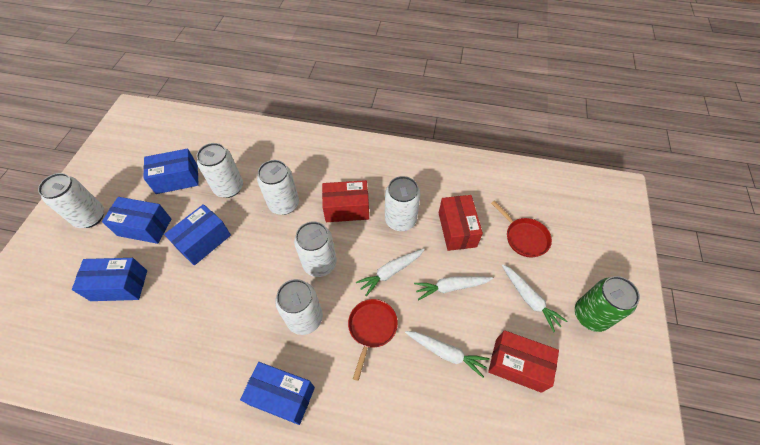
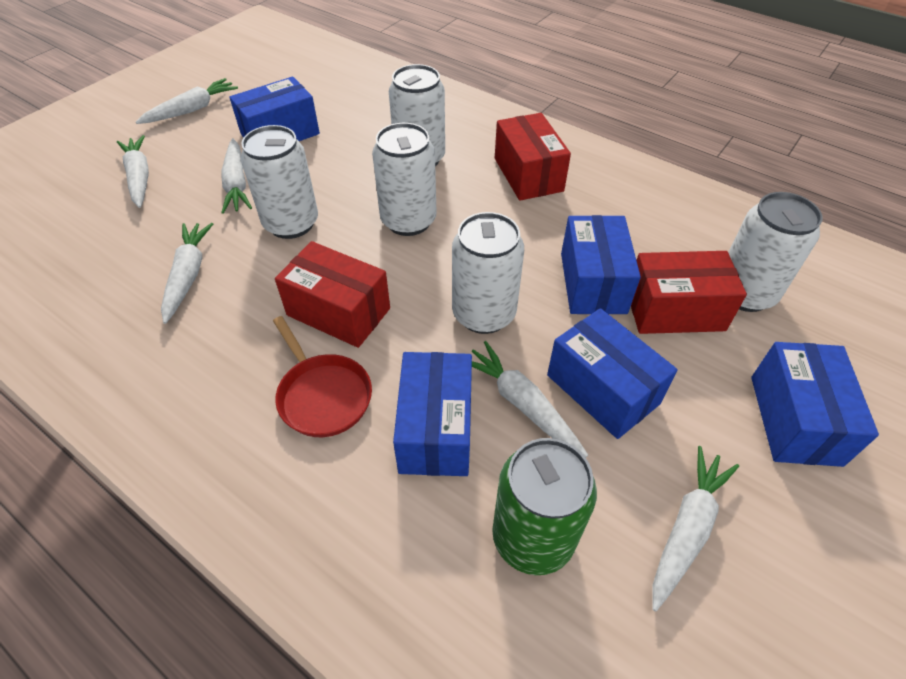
red pan: [348,299,398,381] [491,201,552,257] = 2 -> [273,316,372,437] = 1
white can: [38,173,104,228] [197,143,243,198] [257,160,299,215] [275,279,323,335] [294,221,337,277] [385,176,421,231] = 6 -> [241,125,318,239] [372,123,437,236] [389,64,445,166] [452,212,524,334] [728,192,823,312] = 5
white carrot: [356,249,425,296] [405,331,490,378] [414,276,493,300] [502,264,568,332] = 4 -> [117,135,149,208] [135,78,238,124] [161,223,213,324] [221,138,252,214] [472,341,588,457] [652,446,739,612] = 6

